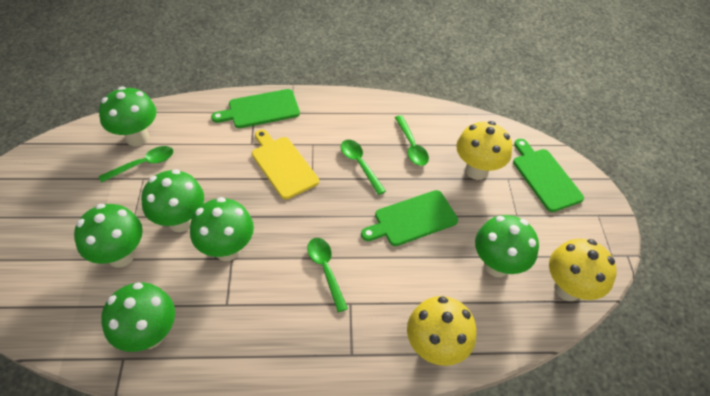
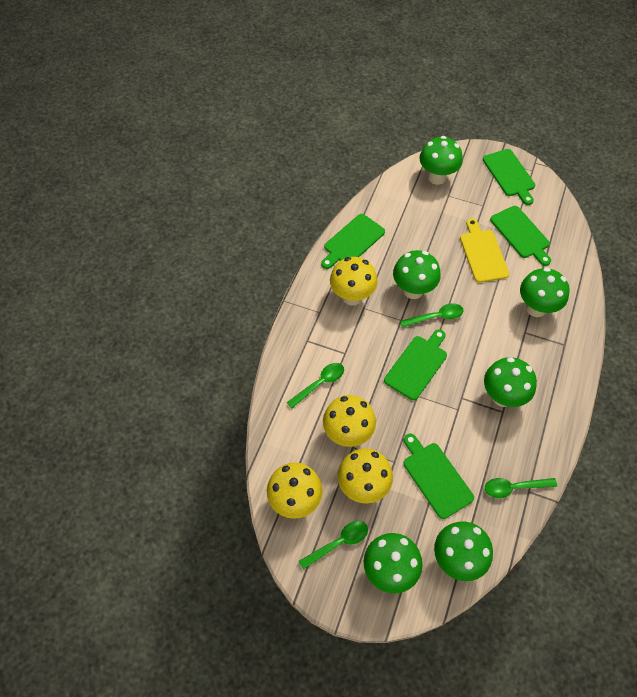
green cutting board: [211,89,300,128] [361,190,458,246] [513,139,584,212] = 3 -> [321,214,385,269] [384,329,447,400] [403,433,474,519] [483,149,535,205] [490,206,551,266] = 5
yellow mushroom: [407,296,476,366] [456,121,512,180] [549,239,617,301] = 3 -> [267,463,323,519] [323,395,376,447] [330,257,378,306] [338,448,393,504] = 4

